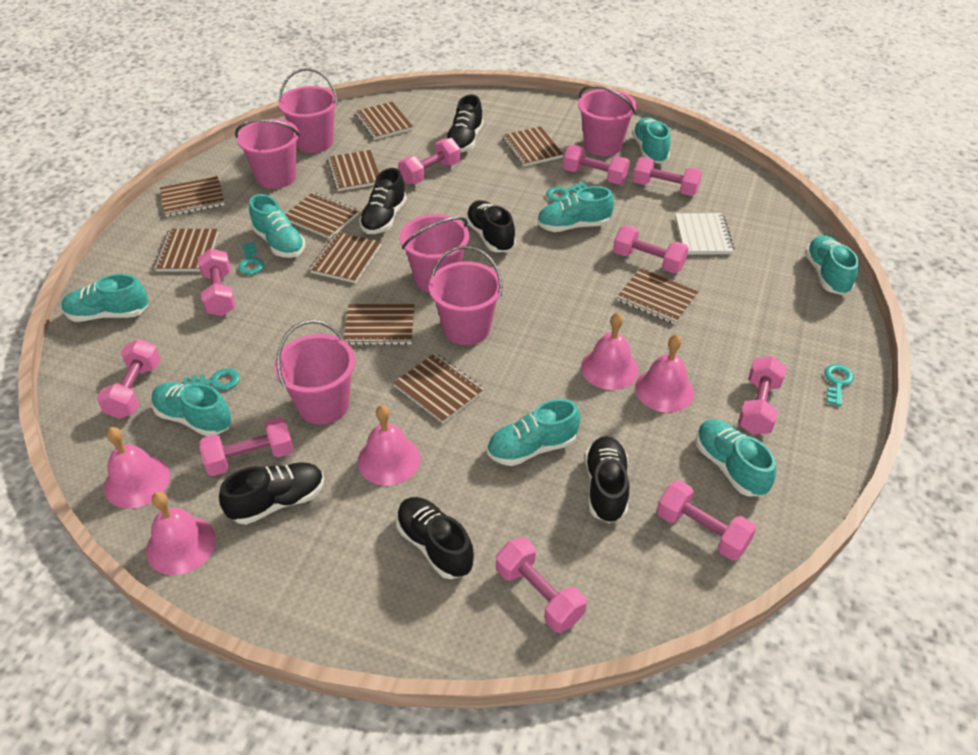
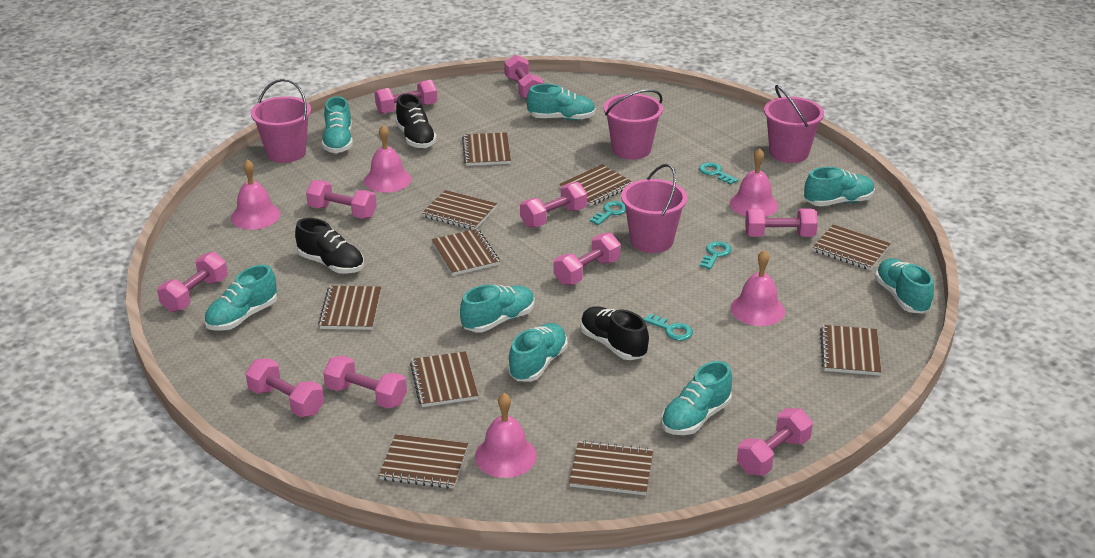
black shoe: [219,462,324,525] [359,168,407,234] [396,497,474,579] [446,95,483,153] [465,200,516,252] [585,436,629,523] = 6 -> [295,218,364,274] [396,94,437,148] [580,306,649,360] = 3
pink bucket: [235,119,300,189] [274,320,355,424] [278,68,338,153] [400,214,469,293] [429,246,503,345] [578,85,637,156] = 6 -> [251,79,311,163] [604,89,663,160] [621,164,687,253] [764,85,824,163] = 4
white notebook: [675,213,734,255] = 1 -> none = 0

